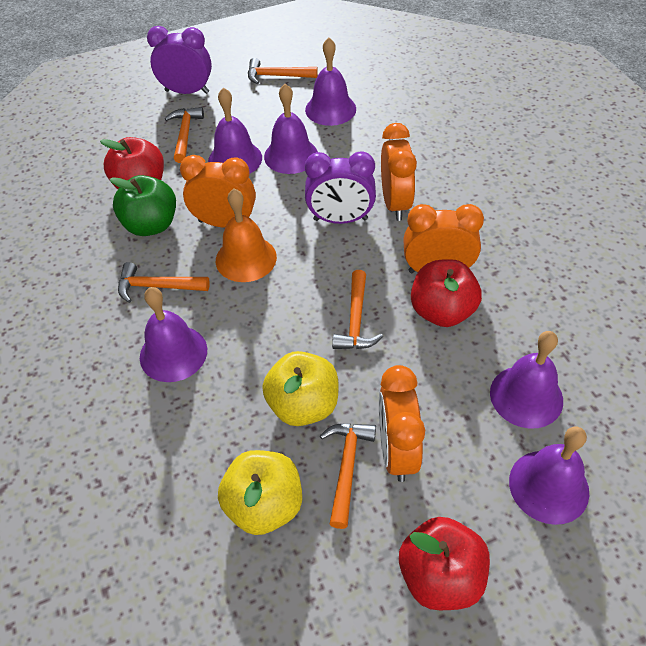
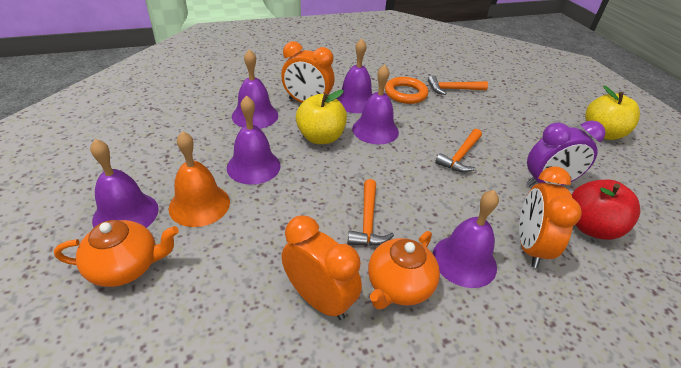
green apple: [109,175,176,236] = 1 -> none = 0
orange clock: [180,155,256,228] [379,365,425,482] [381,123,417,221] [403,204,484,273] = 4 -> [281,41,335,103] [281,215,362,320] [519,167,582,268] = 3
orange hammer: [118,262,210,303] [165,107,204,163] [248,58,318,84] [320,423,376,529] [332,270,383,349] = 5 -> [347,179,394,246] [428,75,488,95] [435,129,482,172] = 3
orange ring: none = 0 -> [385,77,428,104] = 1
orange teapot: none = 0 -> [54,220,179,287] [368,231,440,309] = 2
purple clock: [147,26,212,94] [305,151,376,224] = 2 -> [527,120,606,186] = 1
red apple: [100,137,164,189] [399,517,490,610] [411,259,482,327] = 3 -> [572,180,640,240] = 1

